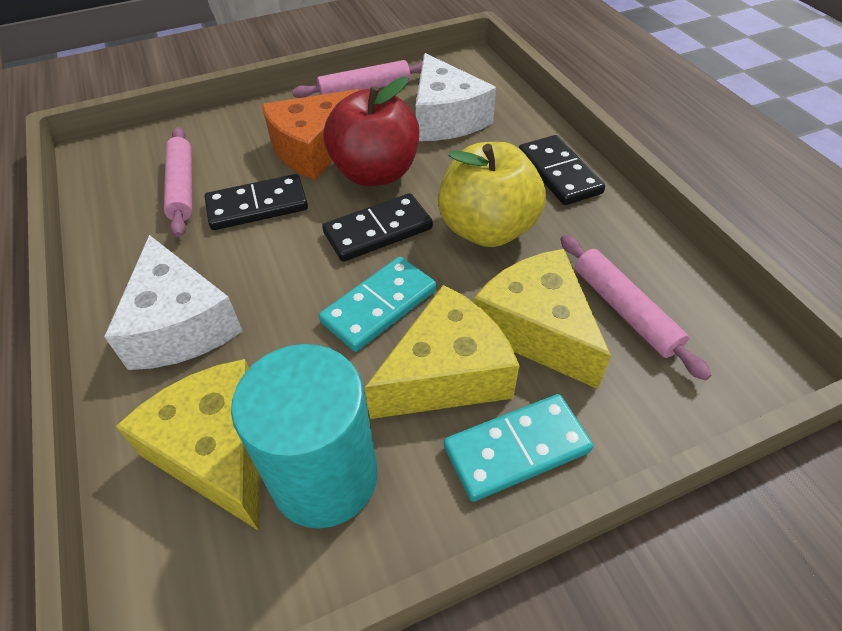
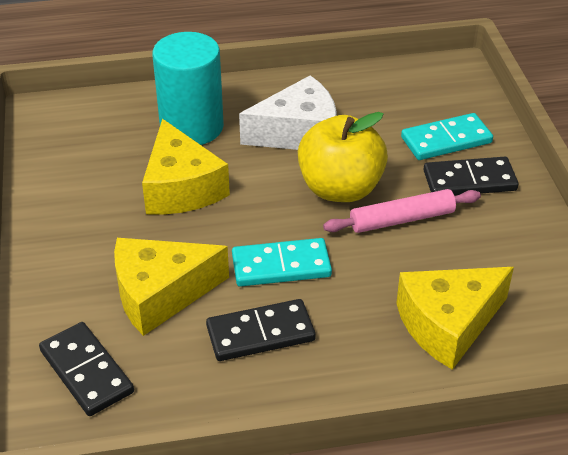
orange cheese: [262,89,362,180] = 1 -> none = 0
pink rolling pin: [164,127,192,237] [292,60,423,98] [560,235,711,381] = 3 -> [323,189,481,233] = 1
red apple: [324,77,419,186] = 1 -> none = 0
white cheese: [104,235,243,370] [416,53,496,141] = 2 -> [239,75,337,150] = 1

